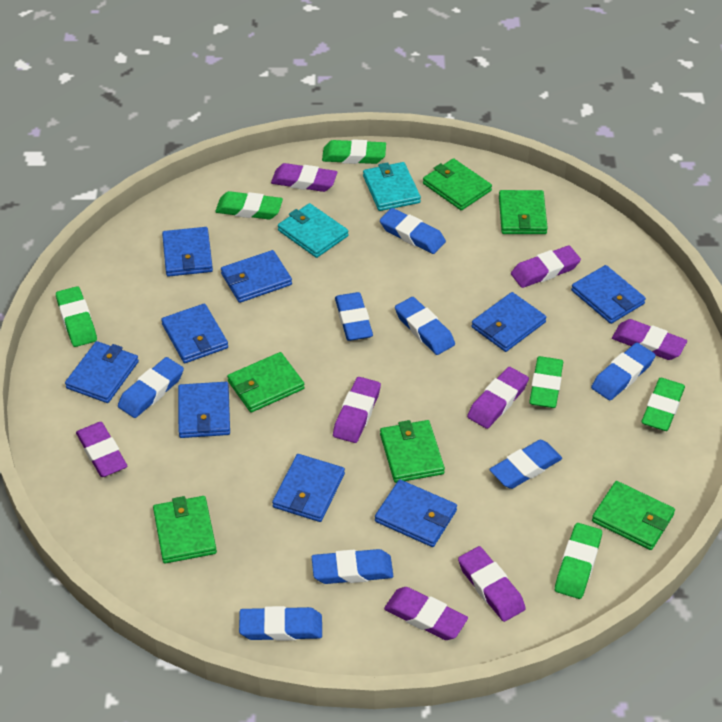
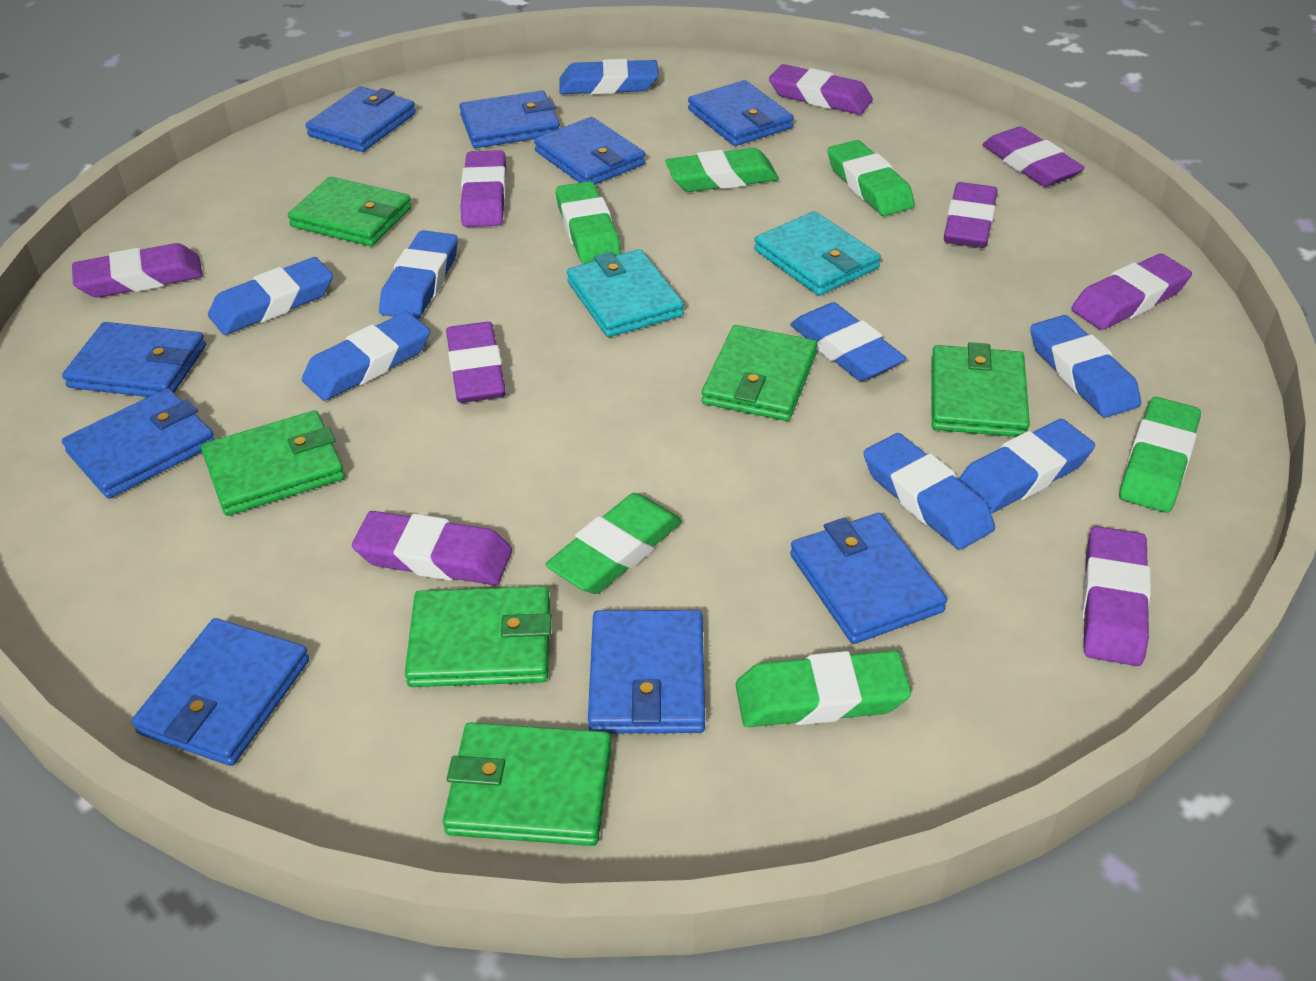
purple eraser: [76,422,127,477] [271,163,337,192] [333,377,381,443] [384,587,468,640] [458,546,526,622] [467,367,529,429] [511,245,581,288] [612,319,687,360] = 8 -> [72,243,203,298] [352,511,512,585] [446,322,506,403] [461,150,506,227] [769,64,873,115] [944,182,998,248] [982,127,1085,187] [1071,254,1192,330] [1082,526,1151,666] = 9

